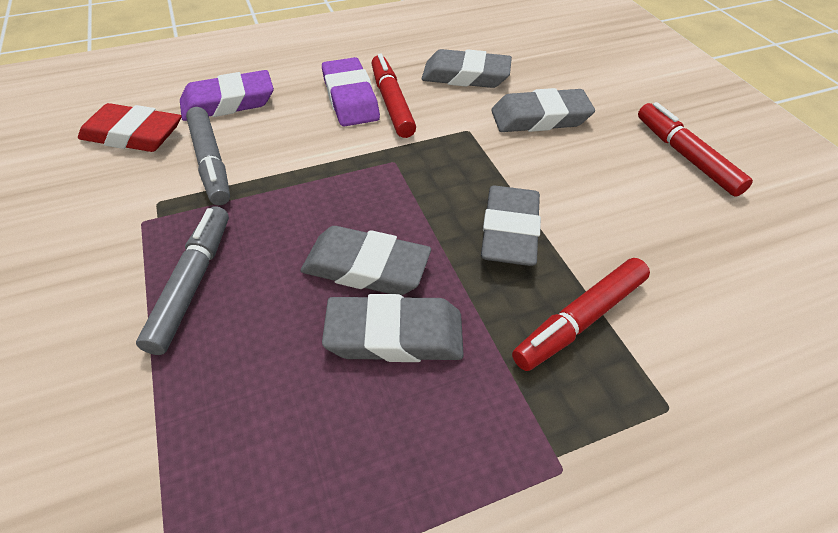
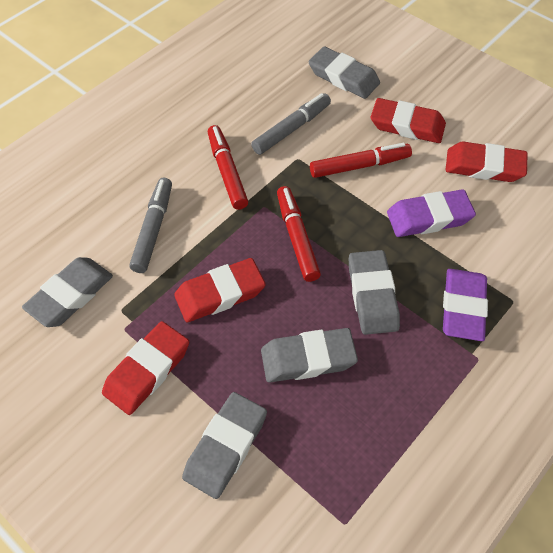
red eraser: [78,103,182,152] = 1 -> [102,321,189,415] [174,258,266,322] [371,98,446,143] [446,142,528,182] = 4

